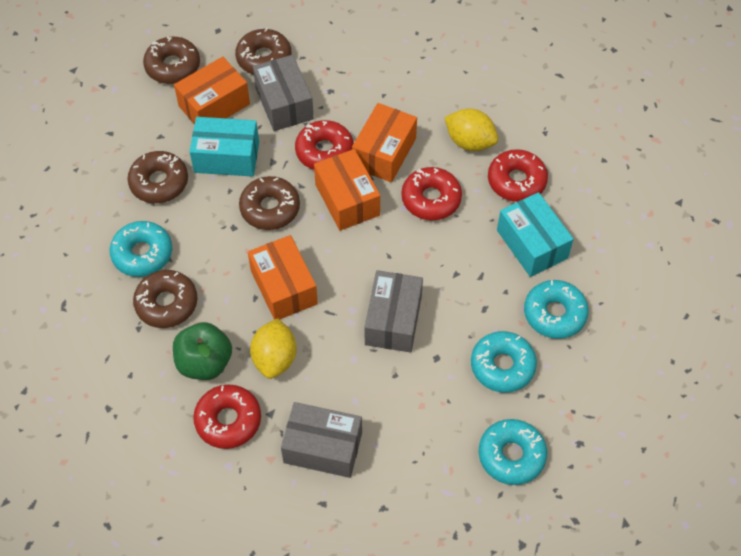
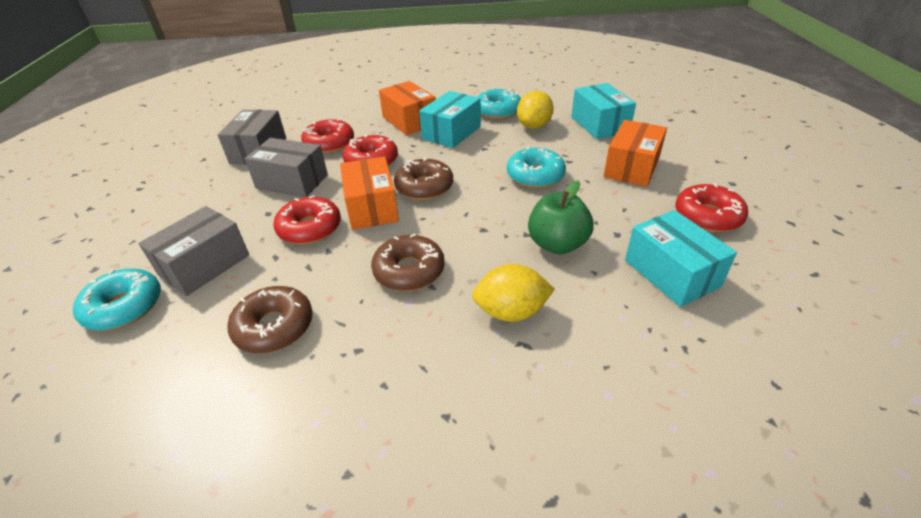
brown donut: [128,151,188,203] [133,270,198,328] [143,37,200,84] [235,28,291,75] [239,176,300,230] = 5 -> [227,286,313,353] [371,234,445,291] [394,158,453,200] = 3
orange box: [174,57,250,124] [248,235,318,320] [314,149,380,231] [352,103,417,182] = 4 -> [340,156,399,230] [379,81,436,135] [603,120,667,187] = 3
turquoise box: [189,117,259,177] [497,192,574,277] = 2 -> [419,91,481,148] [571,83,636,139] [625,210,737,307] = 3
turquoise donut: [109,221,172,277] [471,331,537,393] [479,419,547,485] [524,280,589,339] = 4 -> [73,268,161,331] [477,88,521,119] [507,147,566,188] = 3

